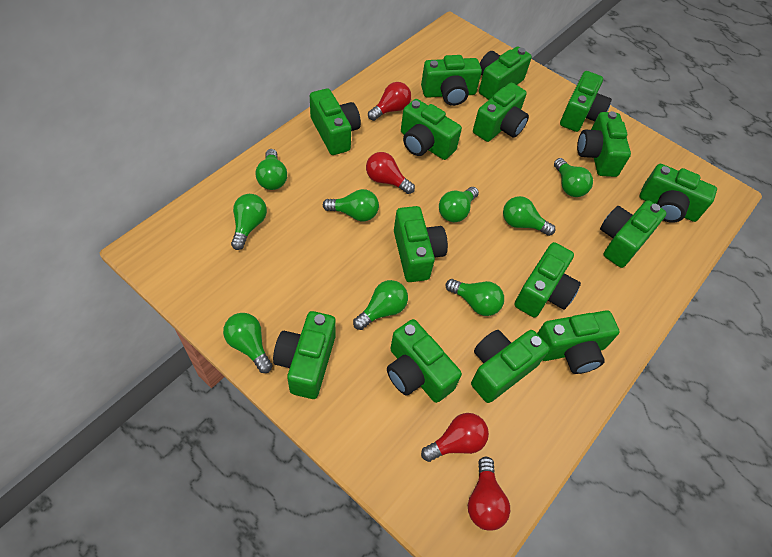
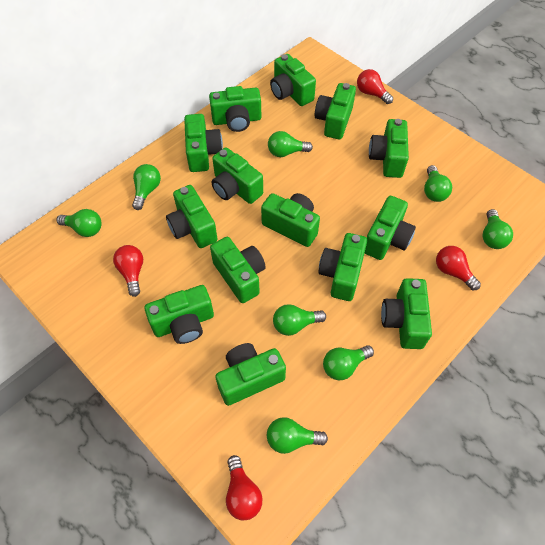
green camera: [273,311,336,399] [310,88,361,155] [387,319,462,403] [394,206,448,282] [401,99,462,160] [421,55,482,106] [471,330,550,403] [473,82,529,142] [479,47,532,100] [515,242,581,318] [537,310,620,374] [560,71,612,132] [577,111,631,177] [600,200,667,268] [640,164,717,223] = 15 -> [144,285,214,344] [166,185,218,248] [184,114,223,172] [209,86,261,132] [210,237,266,303] [212,147,263,204] [215,343,286,406] [261,193,320,247] [270,54,316,106] [315,83,356,140] [318,233,367,301] [365,196,416,260] [369,119,409,178] [381,278,432,349] = 14
green light bulb: [223,313,273,373] [231,194,267,250] [256,149,287,190] [323,189,379,221] [353,280,408,330] [439,187,479,222] [445,279,504,316] [503,196,555,236] [554,158,593,197] = 9 -> [56,209,102,237] [132,164,161,210] [267,417,328,454] [268,131,313,157] [273,304,326,336] [323,345,374,380] [424,165,452,202] [483,209,513,249] = 8

